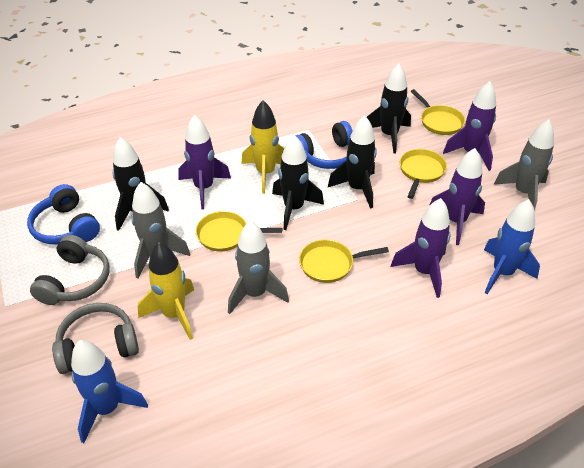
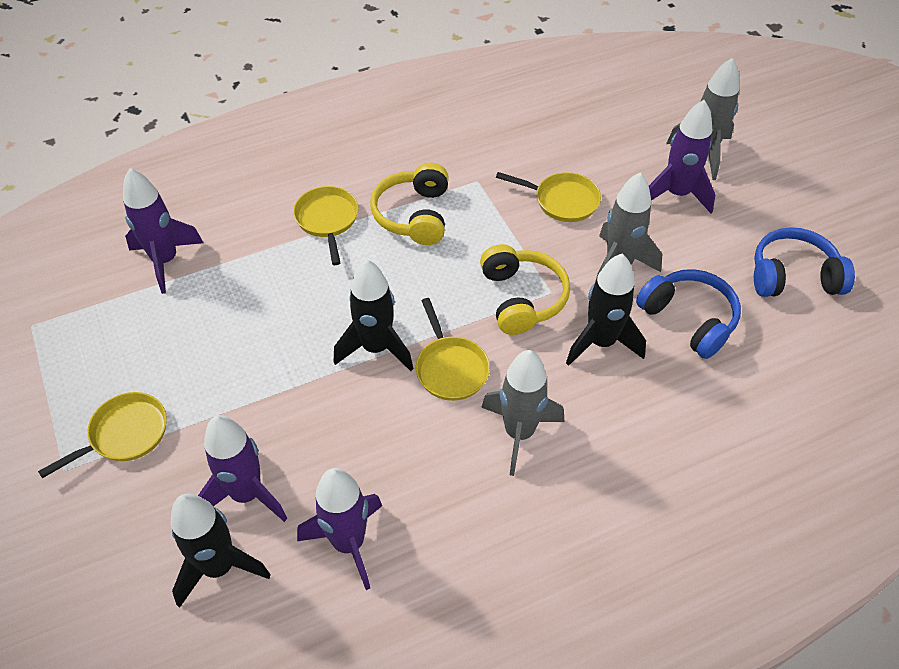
black rocket: [113,137,169,231] [272,135,324,230] [328,115,377,209] [367,64,411,154] = 4 -> [171,494,271,608] [333,259,414,371] [566,254,646,366] = 3
blue rocket: [71,340,148,443] [484,199,540,294] = 2 -> none = 0
grey headphones: [30,235,110,305] [52,303,139,374] = 2 -> none = 0
yellow headphones: none = 0 -> [370,163,449,245] [480,244,570,335] = 2
yellow rocket: [138,242,194,340] [241,100,284,194] = 2 -> none = 0

